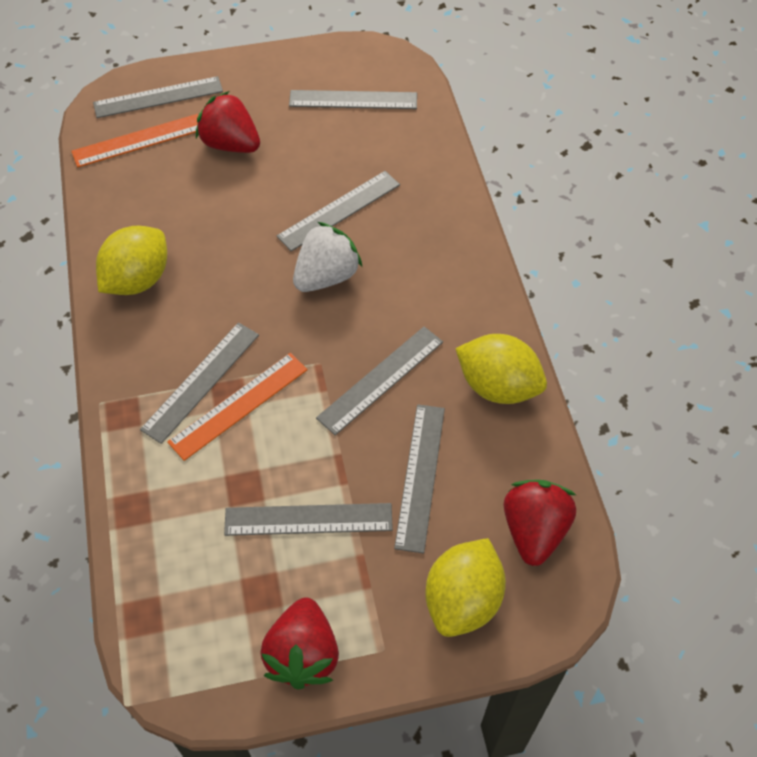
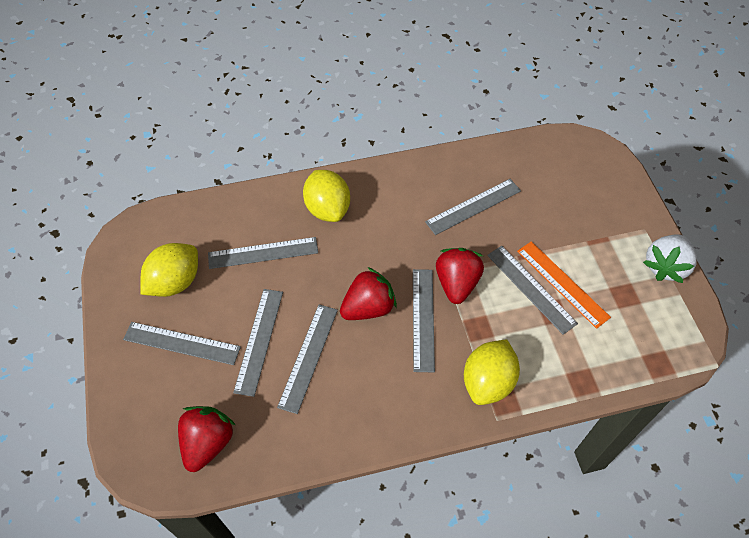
orange ruler: [71,114,199,167] [167,353,308,461] = 2 -> [517,241,611,329] = 1

